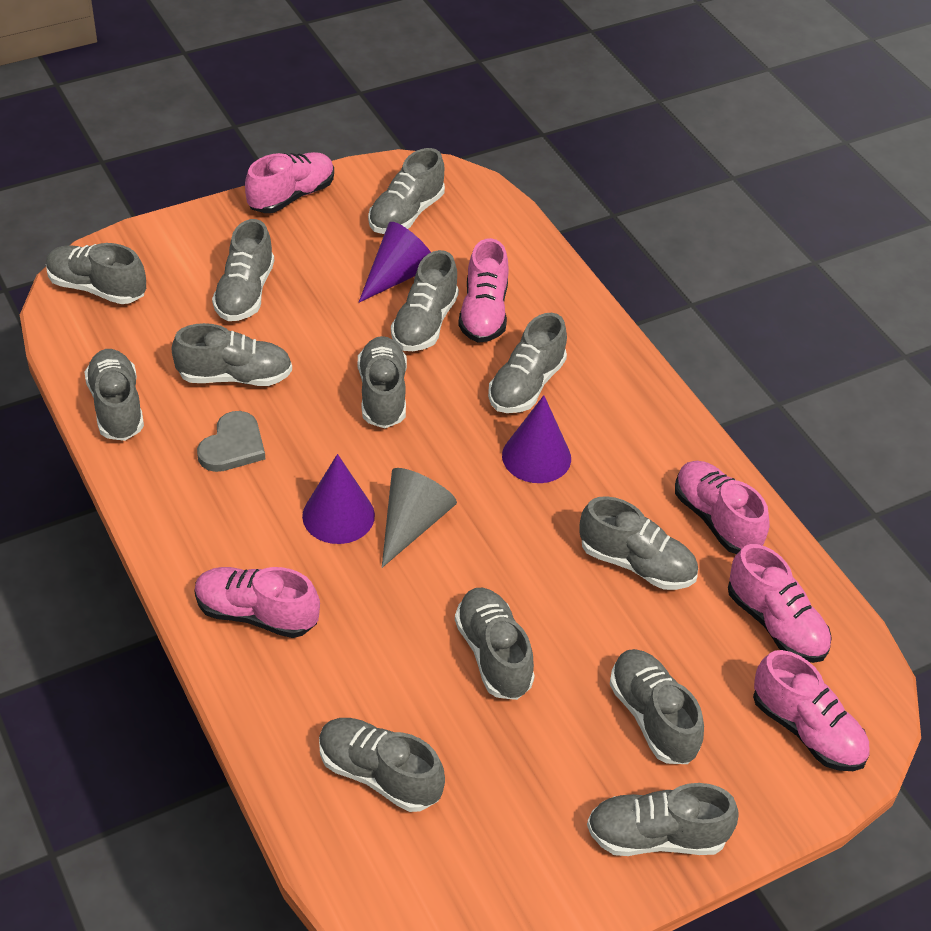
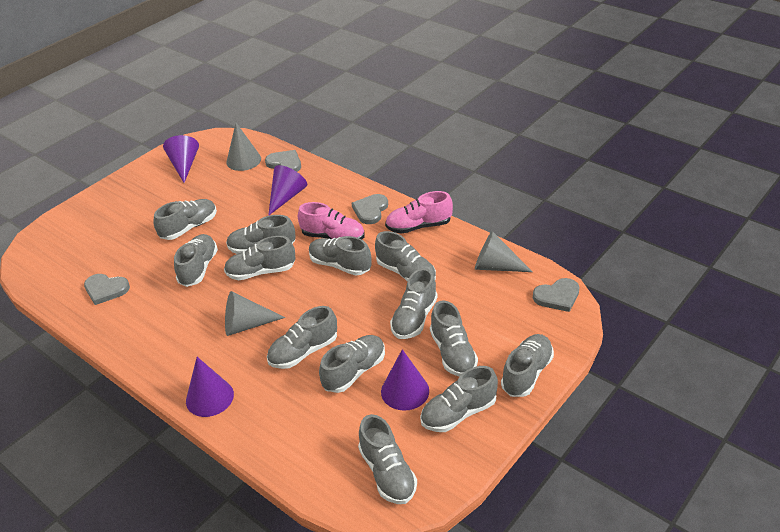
grey cone: [382,468,457,568] = 1 -> [225,291,285,336] [226,123,261,171] [475,231,533,272] = 3
grey heart: [197,411,265,472] = 1 -> [84,274,130,305] [265,150,301,172] [352,194,388,224] [533,278,580,312] = 4
pink shoe: [194,567,320,638] [245,152,334,213] [458,238,509,343] [675,461,770,554] [728,544,832,663] [753,650,870,771] = 6 -> [298,202,365,239] [385,191,453,234] = 2
purple cone: [302,454,375,544] [359,222,431,302] [502,395,571,483] = 3 -> [163,135,199,183] [186,357,234,417] [268,165,307,216] [381,349,429,411] = 4

